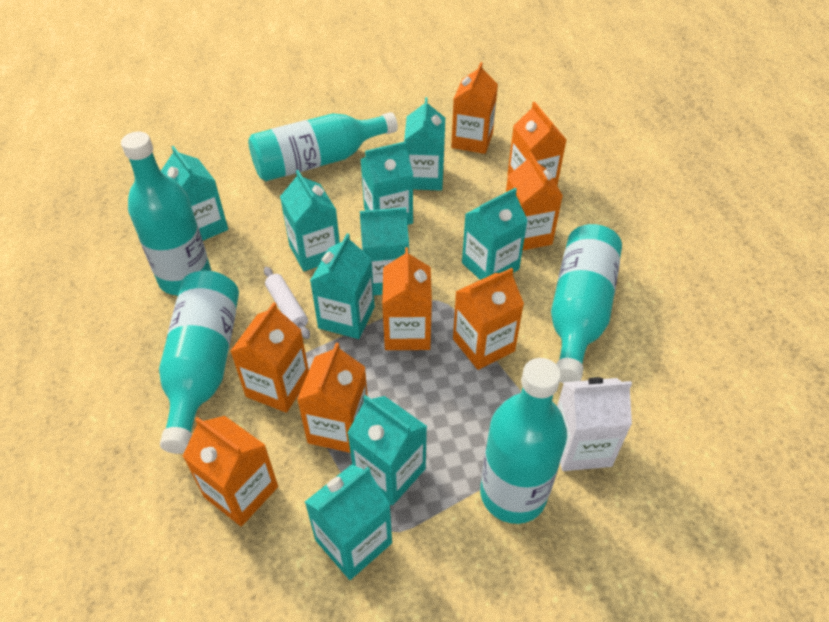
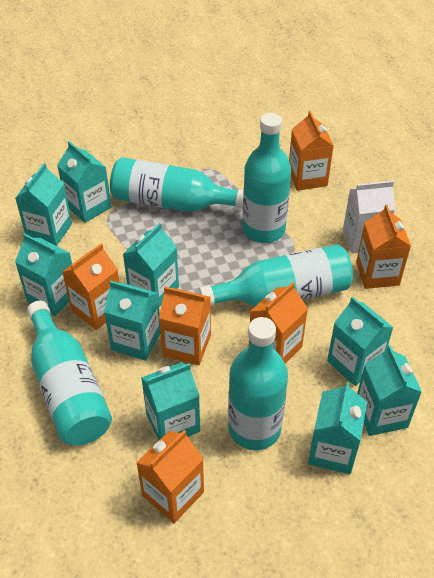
orange carton: [183,416,278,526] [230,302,309,413] [297,343,368,453] [382,247,432,350] [451,62,498,154] [453,268,524,370] [506,152,563,251] [507,102,567,185] = 8 -> [62,243,120,330] [136,430,204,523] [159,287,211,365] [249,282,308,364] [289,111,334,191] [356,205,411,289] = 6
white rolling pin: [264,267,310,339] = 1 -> none = 0

